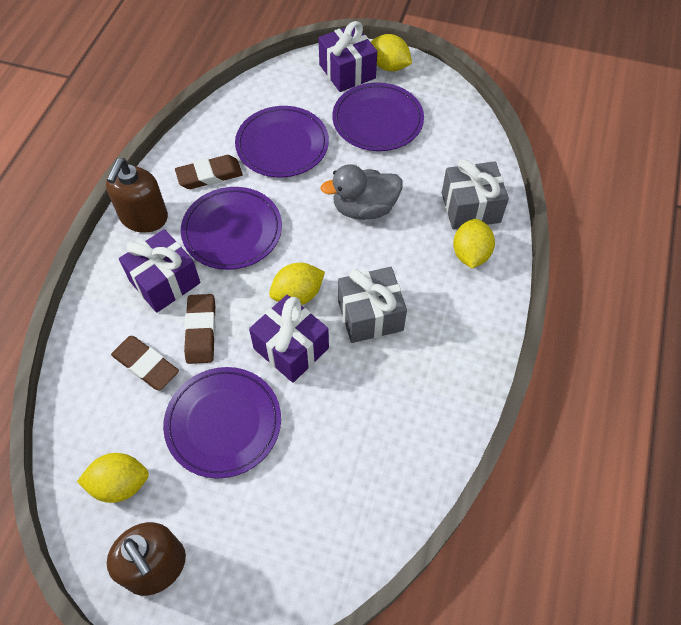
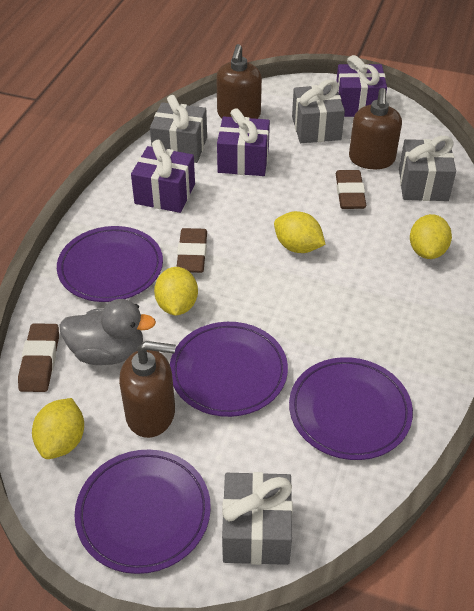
brown soap dispenser: [106,158,168,233] [107,522,186,596] = 2 -> [119,341,176,438] [216,44,262,119] [349,88,402,169] = 3
grey gift: [338,267,407,343] [442,159,509,229] = 2 -> [150,95,207,163] [222,472,293,565] [292,80,345,143] [399,136,456,201] = 4

